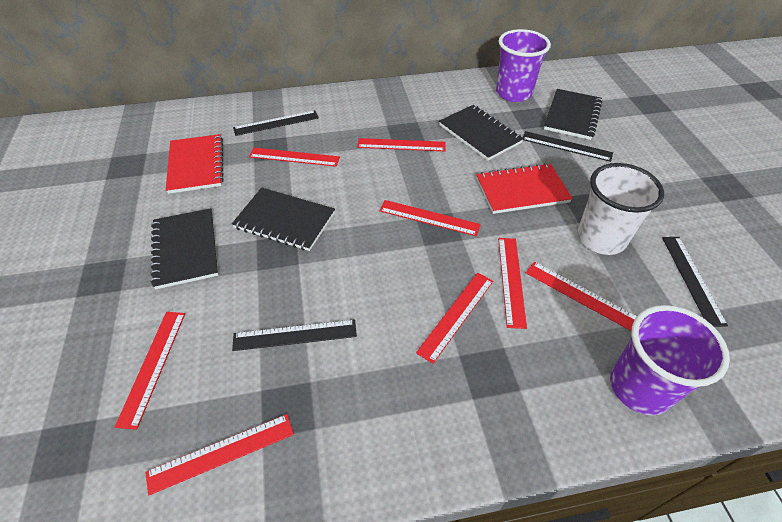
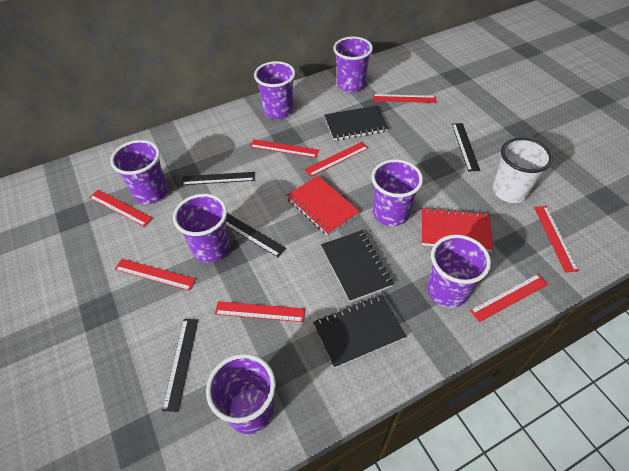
black notebook: [150,208,218,289] [232,188,335,251] [439,105,524,161] [544,89,603,140] = 4 -> [313,295,406,368] [321,230,393,302] [324,106,388,141] = 3
purple cup: [496,29,551,102] [610,305,730,416] = 2 -> [110,140,168,204] [173,194,230,263] [206,354,276,434] [254,61,295,119] [333,37,373,92] [371,159,423,226] [427,235,491,308] = 7

